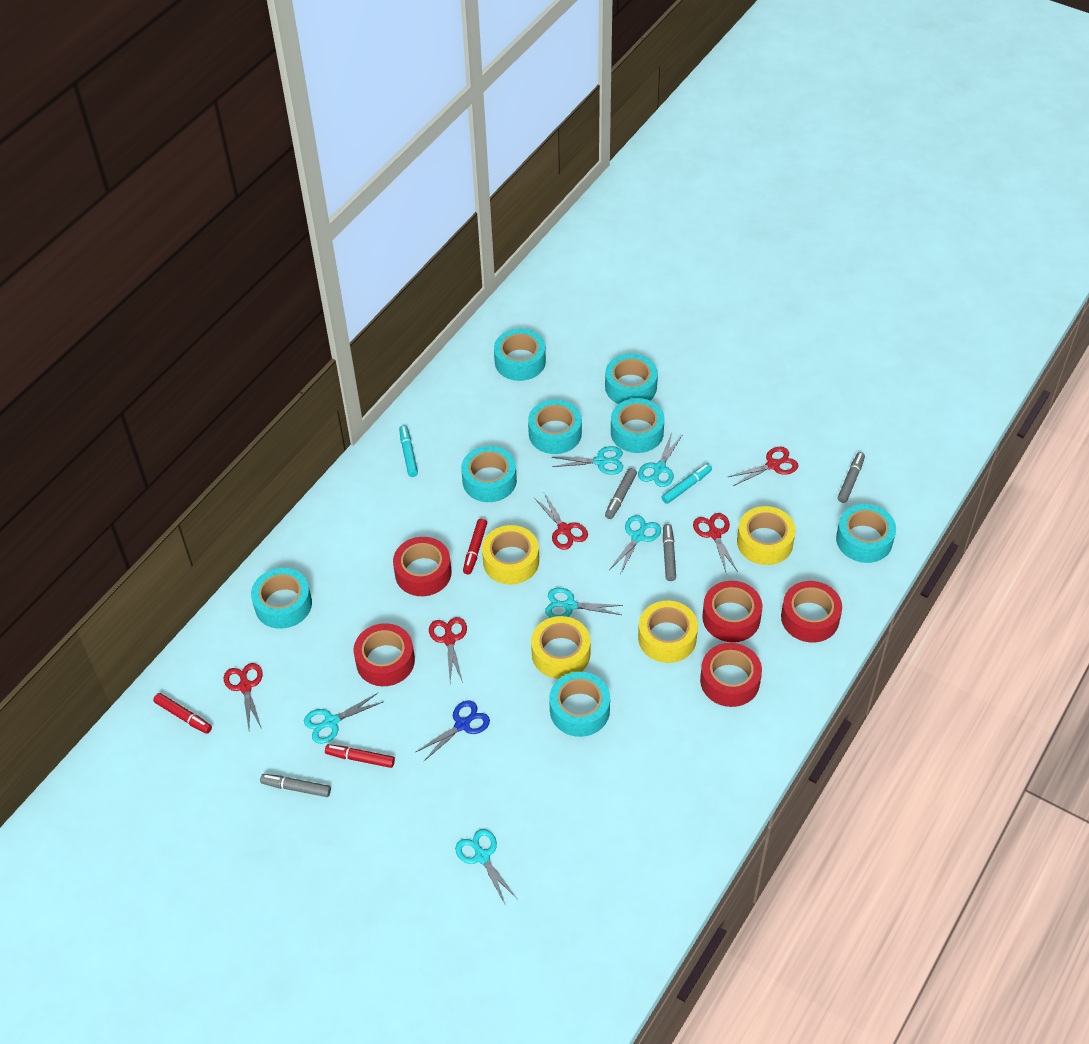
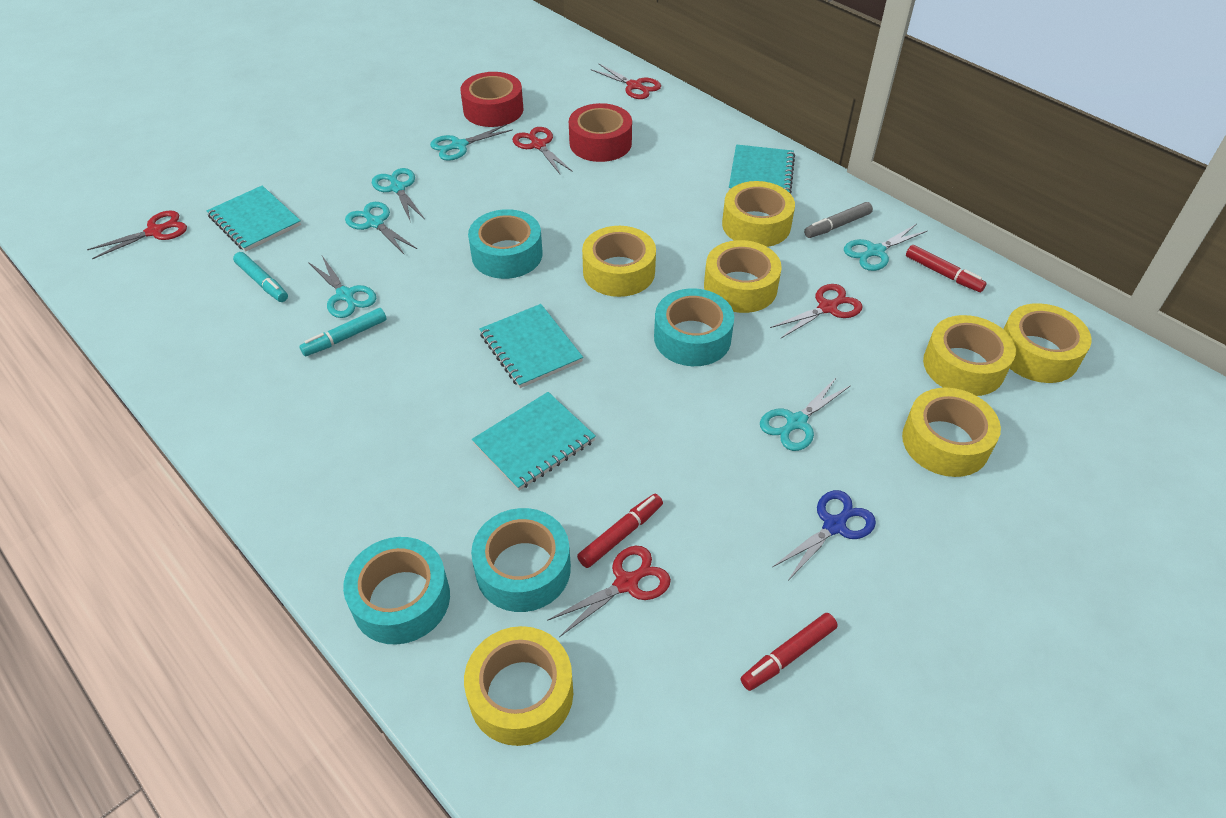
grey marker: [260,774,331,797] [605,468,637,519] [663,524,676,581] [838,452,865,503] = 4 -> [804,202,873,238] = 1
red tape: [353,623,415,686] [393,537,452,596] [700,643,762,707] [702,581,762,642] [781,581,842,642] = 5 -> [460,72,523,127] [569,103,632,162] = 2
turquoise notebook: none = 0 -> [207,185,301,252] [472,392,596,491] [479,304,583,388] [729,144,795,194] = 4
turquoise tape: [251,568,312,629] [461,446,517,502] [494,329,546,381] [528,399,582,454] [549,672,610,737] [605,353,658,404] [611,398,665,453] [836,504,896,563] = 8 -> [343,537,450,644] [468,209,543,279] [471,508,571,612] [654,288,734,366] = 4
yellow tape: [482,525,539,585] [531,616,591,679] [638,601,698,663] [737,506,796,565] = 4 -> [464,626,573,746] [582,226,656,297] [704,240,782,313] [722,181,795,247] [902,388,1001,477] [923,315,1016,396] [1003,303,1092,383] = 7

